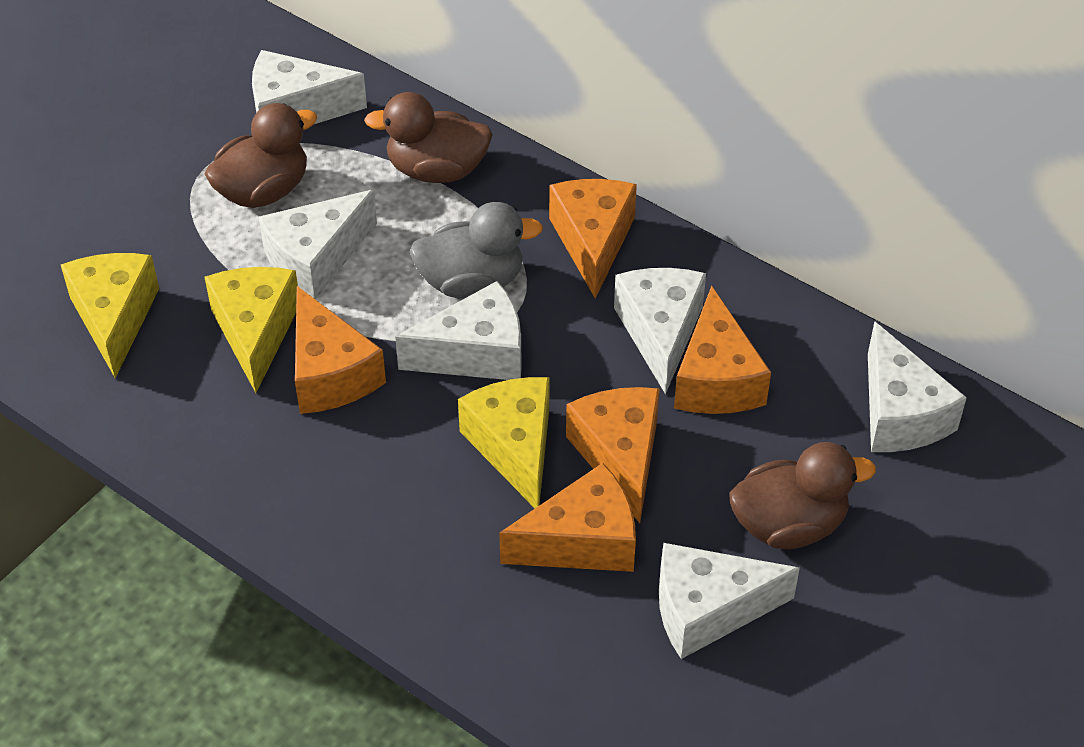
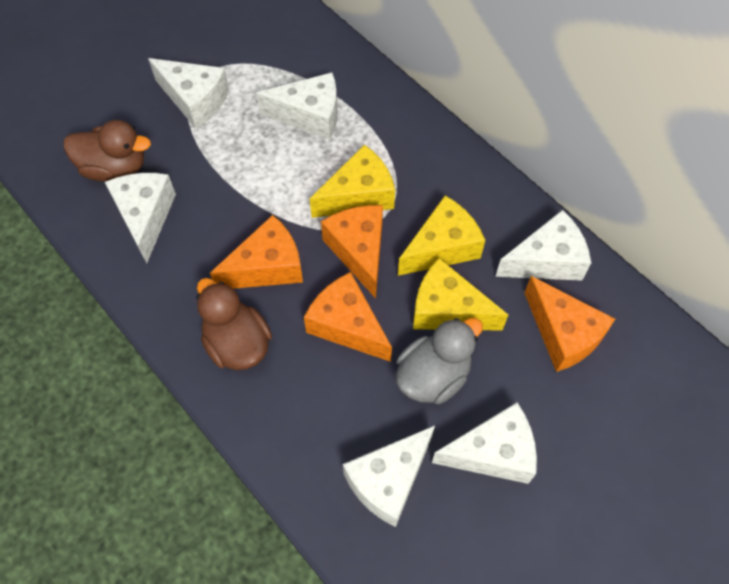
brown duck: [205,103,317,208] [364,92,493,183] [729,442,876,549] = 3 -> [63,120,151,181] [196,278,272,370] = 2
orange cheese: [295,286,386,414] [499,463,636,572] [549,179,637,298] [566,387,660,523] [674,286,771,414] = 5 -> [210,215,303,289] [304,272,392,362] [321,205,383,299] [524,276,615,372] = 4

